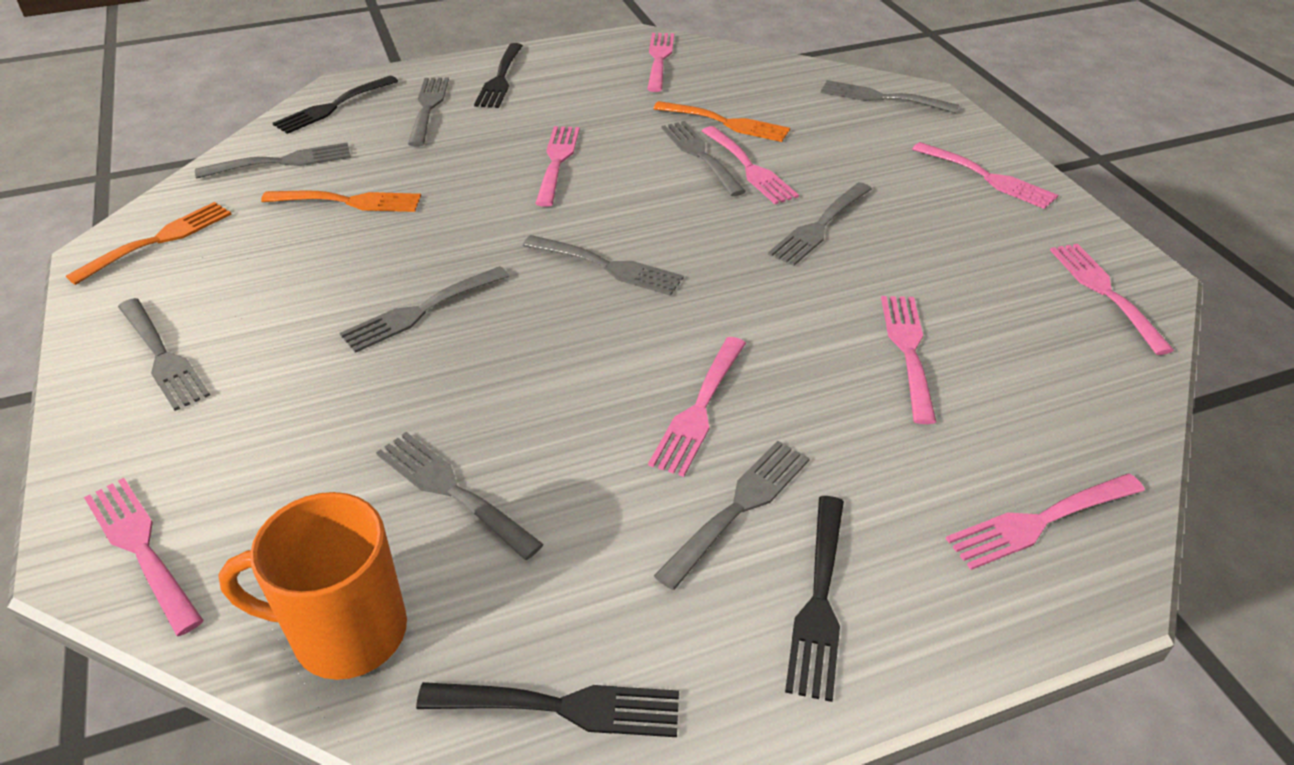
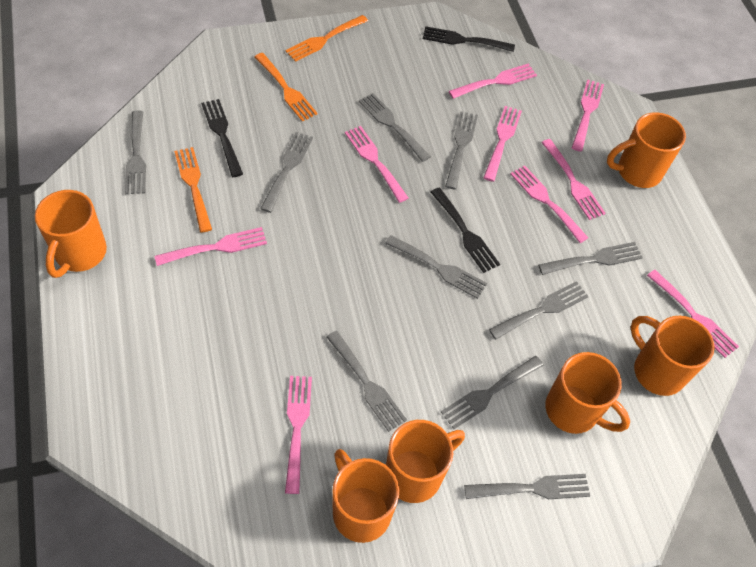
black fork: [273,76,398,134] [416,682,679,737] [474,43,523,108] [785,496,844,702] = 4 -> [201,99,243,177] [423,26,515,52] [431,187,500,273] = 3
orange mug: [218,492,407,680] = 1 -> [35,190,107,278] [332,449,399,543] [386,420,465,503] [545,352,630,434] [607,112,686,188] [631,316,715,396] = 6

